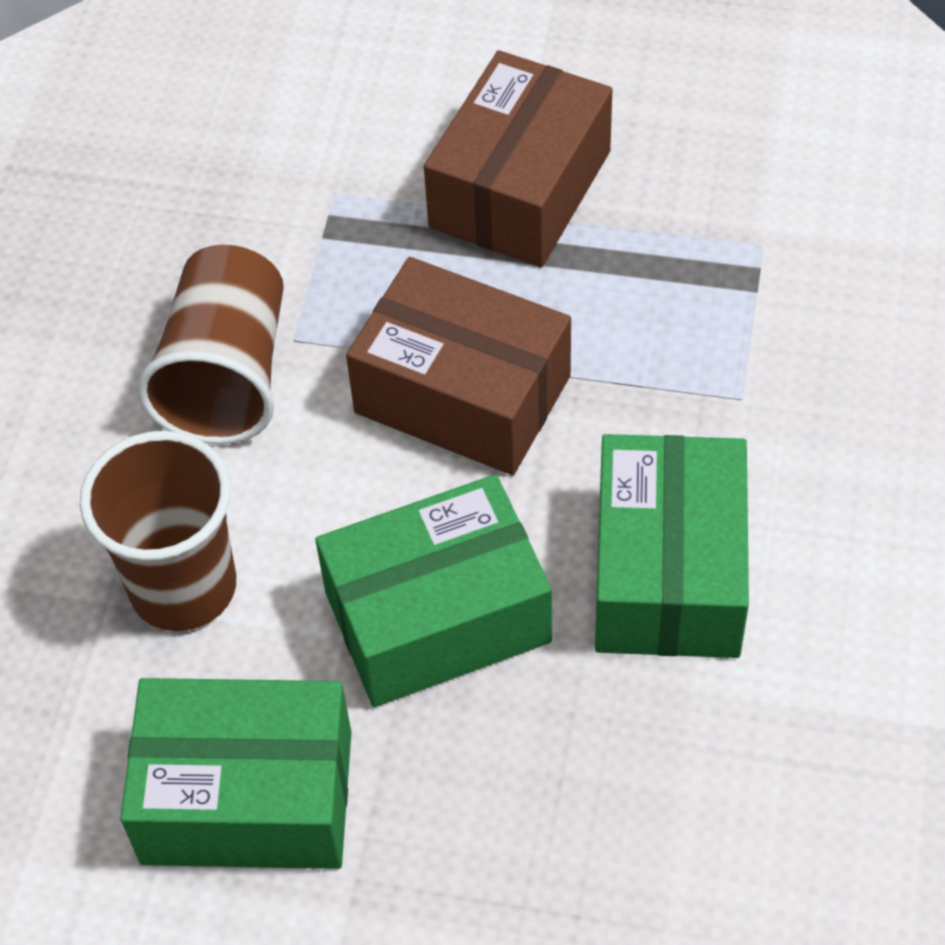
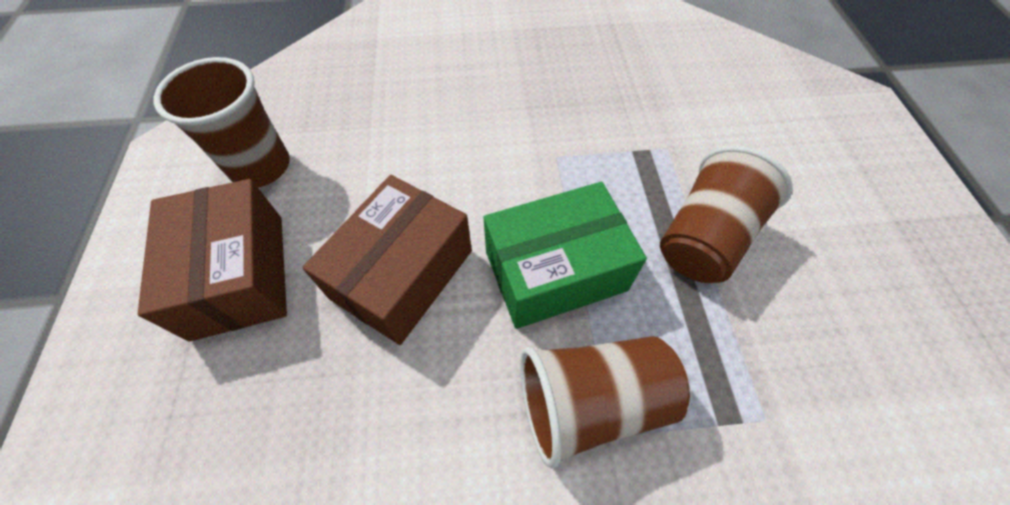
brown cup: [80,431,236,631] [137,245,284,444] = 2 -> [153,57,290,187] [520,336,690,469] [660,146,793,283] = 3
green box: [120,678,351,869] [315,474,552,707] [595,434,749,658] = 3 -> [484,182,647,329] = 1

